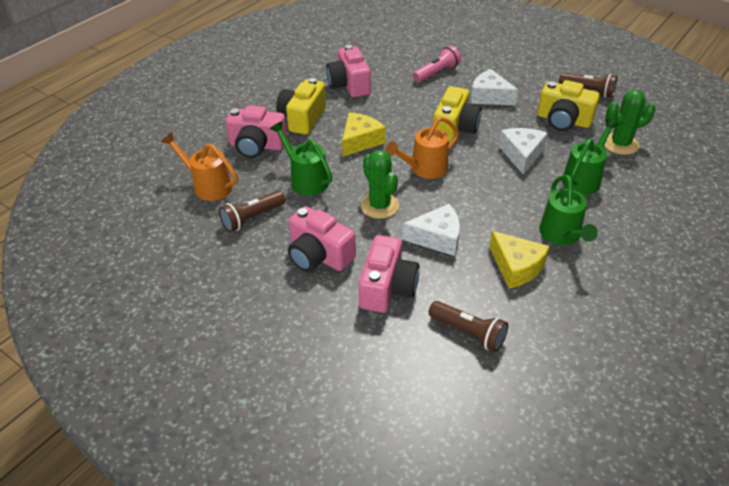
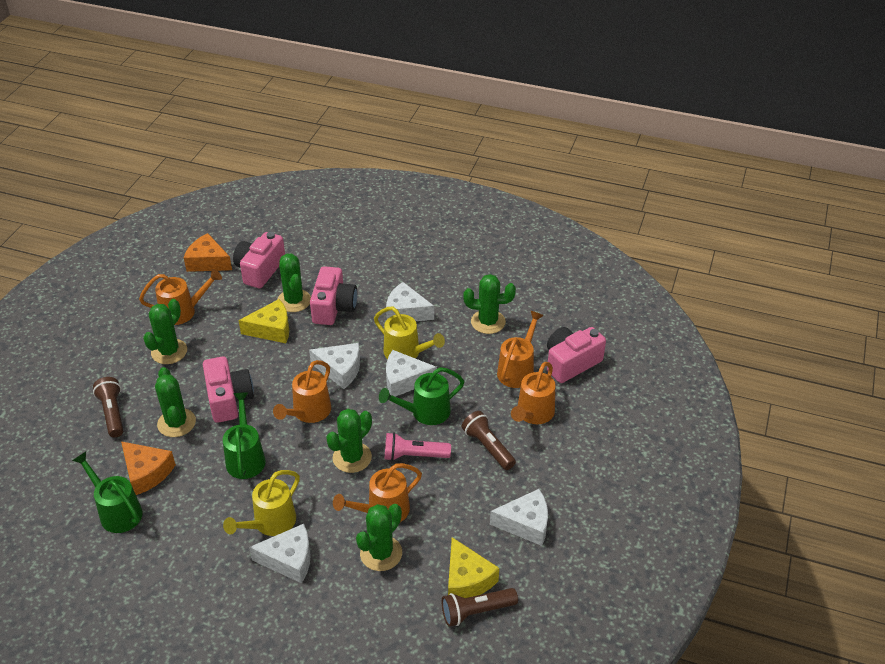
green cactus: [360,150,399,219] [604,90,656,155] = 2 -> [143,299,187,364] [155,367,196,437] [277,254,311,312] [326,409,372,473] [356,504,402,571] [463,274,516,334] = 6
orange cheese: none = 0 -> [121,441,176,495] [184,233,232,272] = 2
orange watering can: [161,132,238,201] [385,117,459,179] = 2 -> [139,269,222,325] [273,360,331,423] [333,463,422,522] [497,311,544,388] [511,362,555,424] = 5
white cheese: [402,204,460,256] [471,69,518,105] [499,128,548,174] = 3 -> [249,524,311,583] [309,343,360,389] [386,282,434,321] [386,350,437,397] [490,489,548,546] = 5
yellow camera: [276,78,326,135] [433,86,482,143] [537,80,600,131] = 3 -> none = 0
yellow watering can: none = 0 -> [223,470,300,536] [374,307,445,359] = 2

